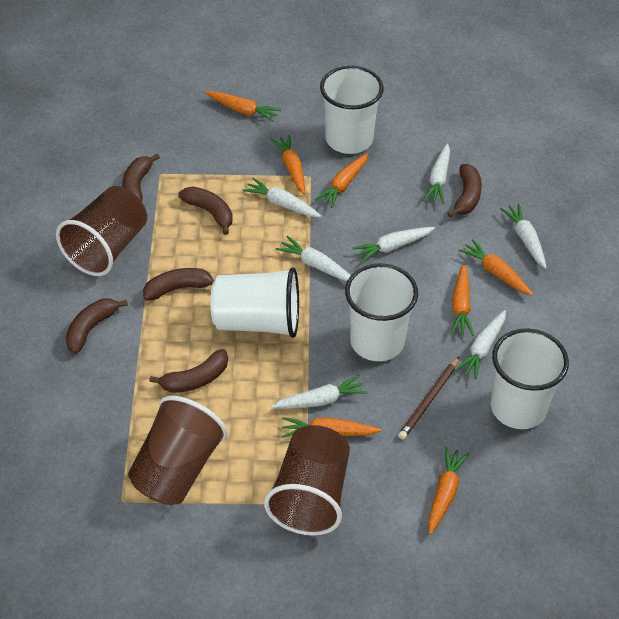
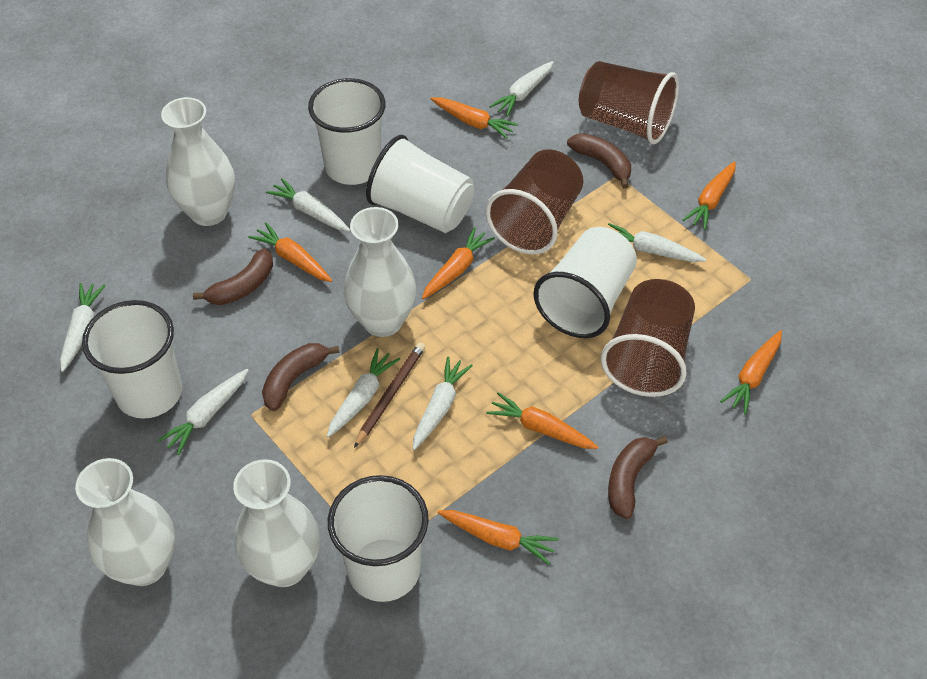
brown banana: [66,298,128,354] [122,153,160,202] [143,268,214,300] [149,349,228,393] [178,186,233,235] [447,164,482,217] = 6 -> [193,248,273,305] [262,343,340,411] [567,133,631,189] [608,436,668,519] = 4
white cup: [211,267,299,338] [320,66,384,154] [345,264,418,361] [491,328,569,429] = 4 -> [82,300,182,419] [308,78,385,185] [328,475,429,602] [366,135,474,233] [533,227,637,338] = 5
white vase: none = 0 -> [75,458,175,586] [161,97,235,226] [233,459,320,587] [344,207,417,337] = 4

